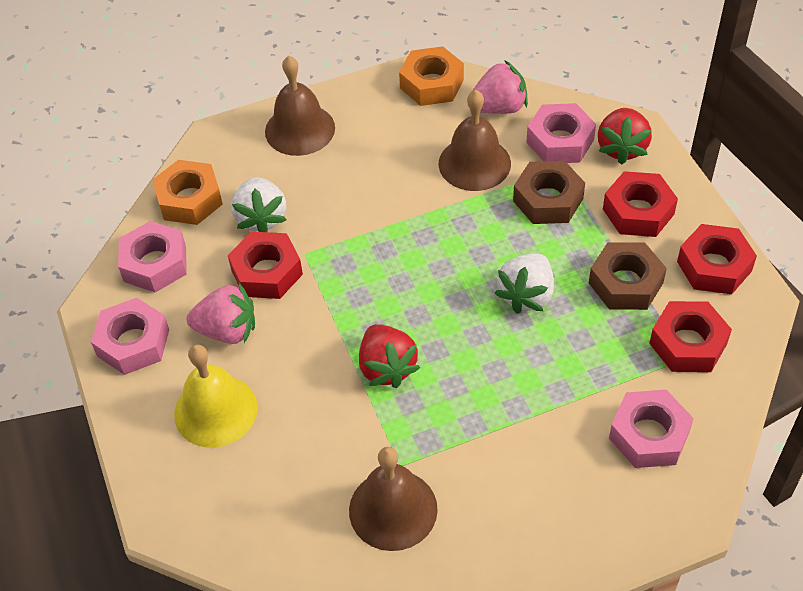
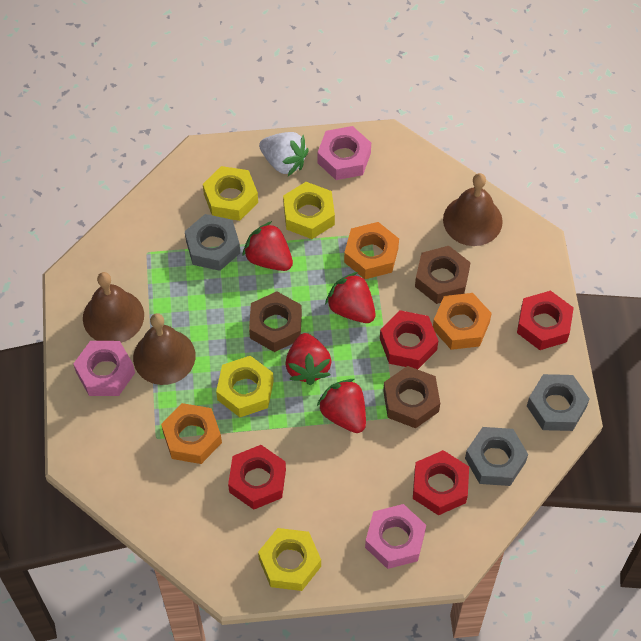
brown nut: [513,161,585,224] [589,242,667,310] = 2 -> [249,291,302,352] [383,366,440,428] [415,246,471,304] = 3
grey nut: none = 0 -> [185,214,240,271] [465,427,528,486] [527,374,589,431] = 3
orange nut: [152,160,223,225] [399,46,464,106] = 2 -> [161,403,222,464] [344,222,399,279] [433,293,492,350] = 3
pink nut: [91,298,169,375] [118,221,187,293] [526,103,596,163] [609,390,694,468] = 4 -> [73,341,135,396] [317,126,371,180] [365,504,426,569] = 3
pink strawberry: [187,283,255,344] [467,60,528,114] = 2 -> none = 0
red strawberry: [359,324,420,388] [598,108,652,165] = 2 -> [242,221,293,271] [285,333,332,385] [317,379,366,433] [325,272,376,323] = 4
white strawberry: [231,177,286,232] [494,253,554,314] = 2 -> [259,132,309,176] = 1
yellow bell: [174,345,258,448] = 1 -> none = 0
yellow nut: none = 0 -> [203,166,258,221] [216,356,274,417] [258,528,321,591] [283,182,335,239] = 4

